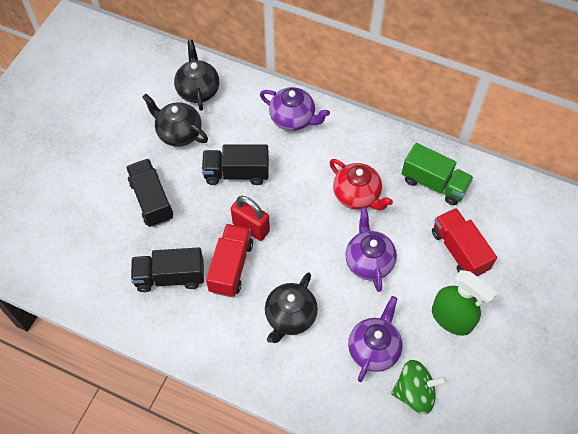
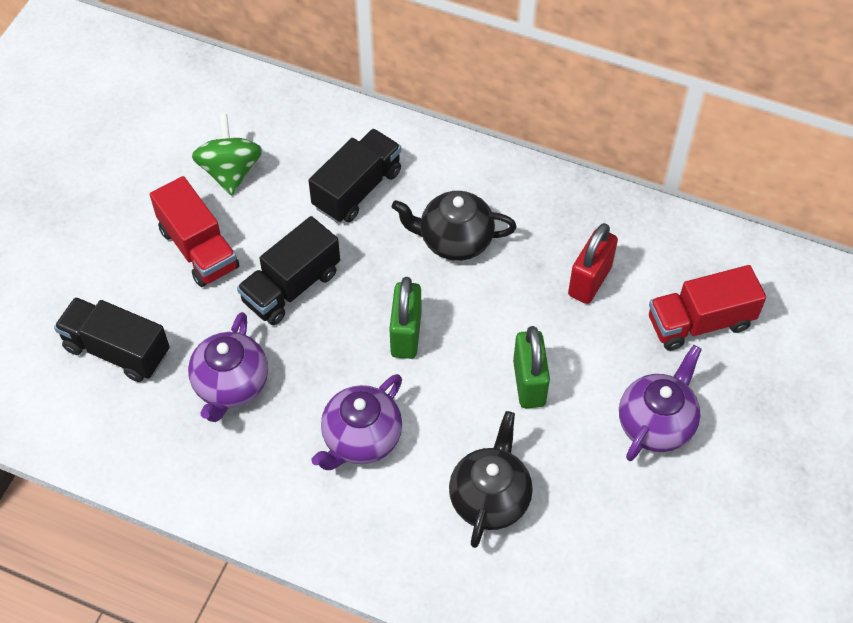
black teapot: [142,94,208,147] [174,40,219,111] [265,272,318,343] = 3 -> [392,191,517,261] [449,411,533,548] = 2
green padlock: none = 0 -> [389,277,421,359] [513,326,550,408] = 2
green spray bottle: [432,270,498,336] = 1 -> none = 0
green truck: [401,143,473,205] = 1 -> none = 0
red teapot: [330,159,393,210] = 1 -> none = 0

